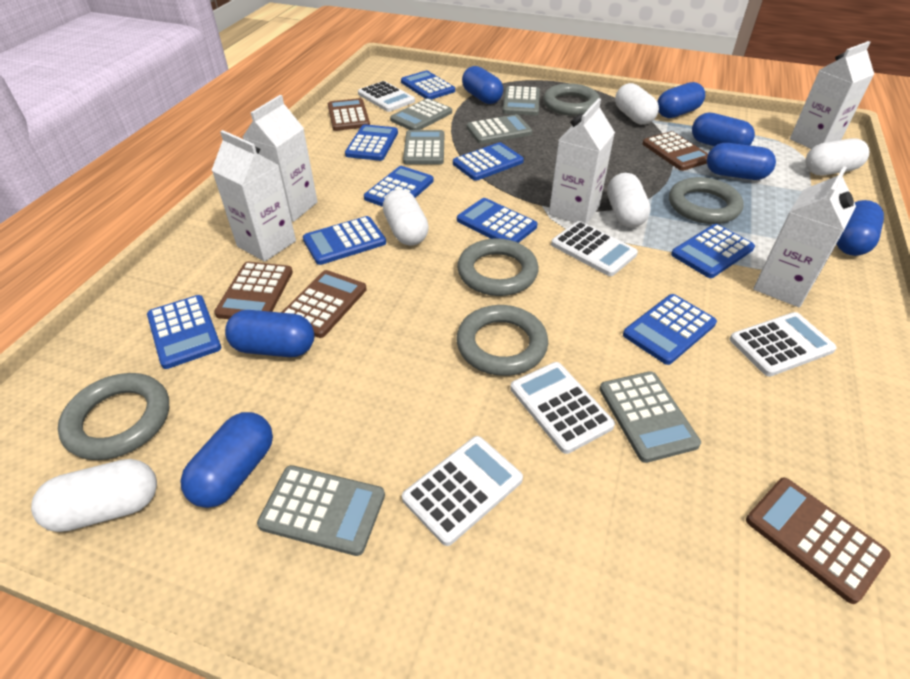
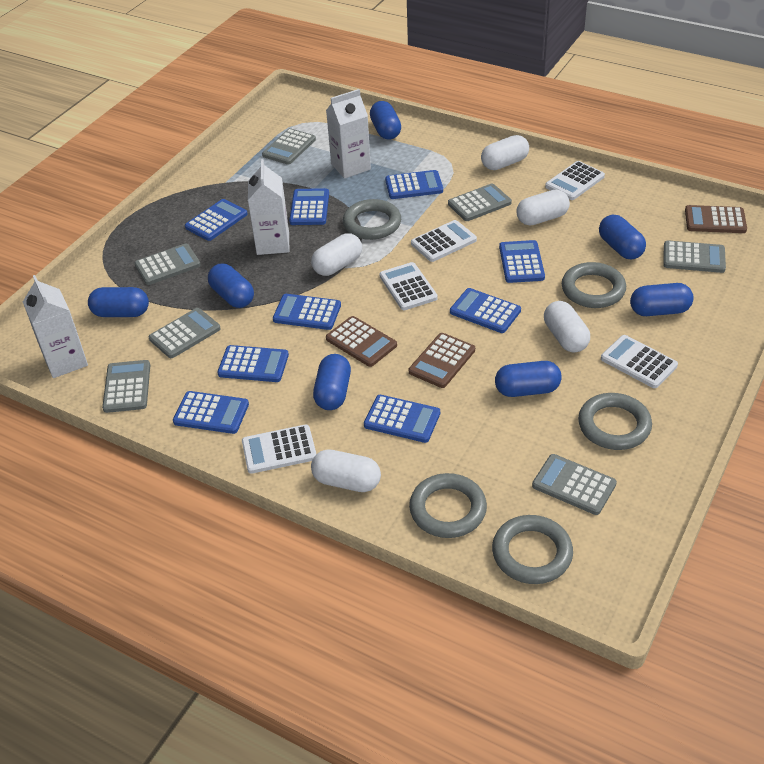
brown calculator: [214,262,293,319] [281,270,367,338] [328,98,370,131] [643,131,708,171] [746,477,891,604] = 5 -> [326,316,397,367] [409,333,475,388] [685,205,747,233] = 3
grey calculator: [257,465,385,556] [390,98,452,130] [403,130,444,164] [467,114,532,144] [503,86,540,115] [599,371,701,463] = 6 -> [102,360,150,413] [134,243,201,285] [149,308,221,358] [262,128,316,165] [448,183,512,221] [532,454,617,515] [663,240,726,273] = 7
white carton: [212,130,296,262] [243,95,318,222] [549,98,615,224] [753,166,856,307] [790,41,874,149] = 5 -> [23,275,88,378] [248,159,289,255] [326,89,371,178] = 3

